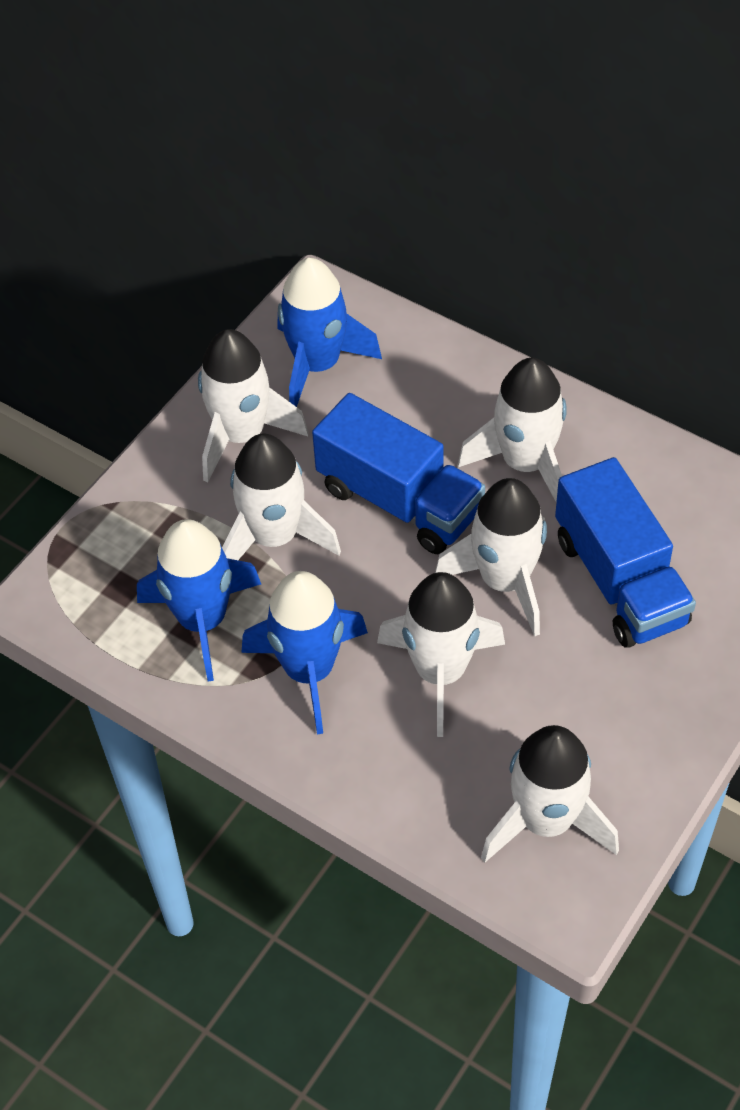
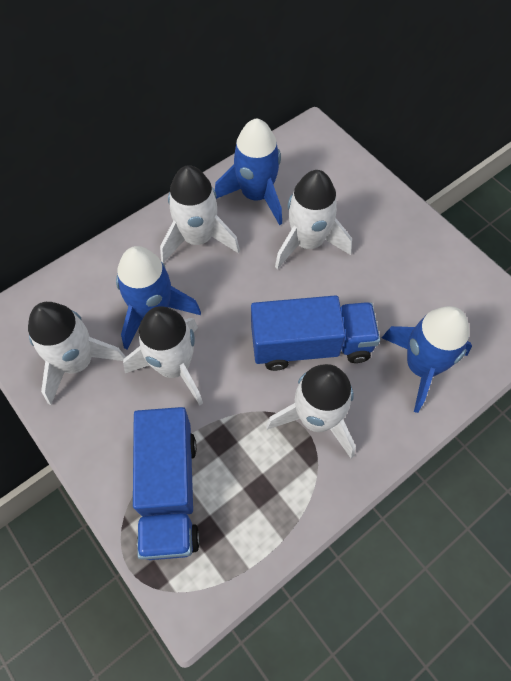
white rocket: [198,329,308,482] [222,434,341,560] [377,572,505,737] [435,478,547,637] [458,358,567,502] [481,725,619,863] = 6 -> [28,302,126,405] [123,306,203,405] [160,165,240,263] [266,364,356,458] [275,170,352,270] = 5

